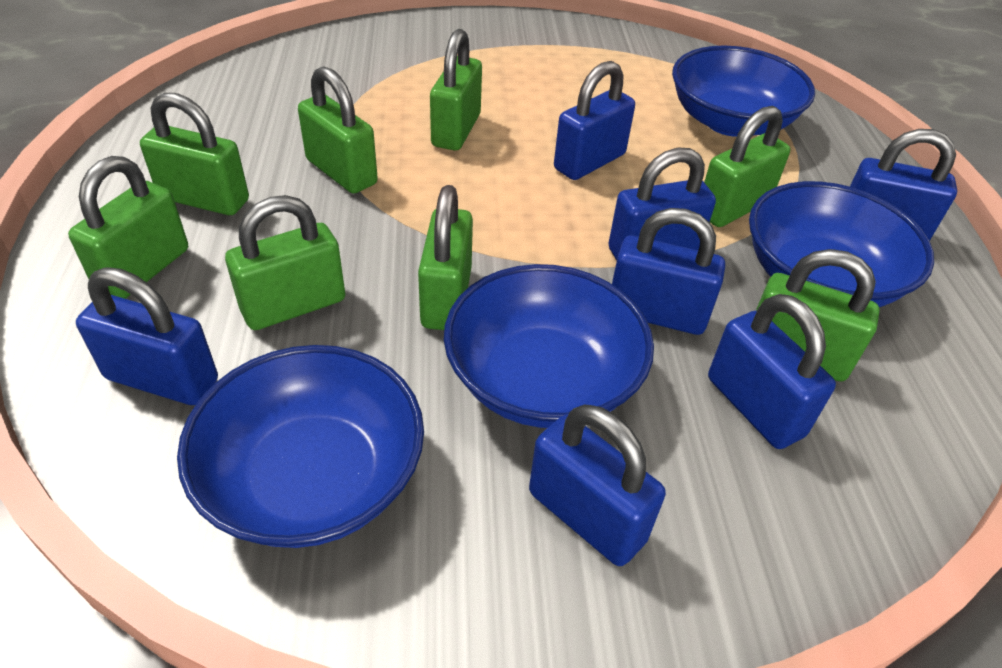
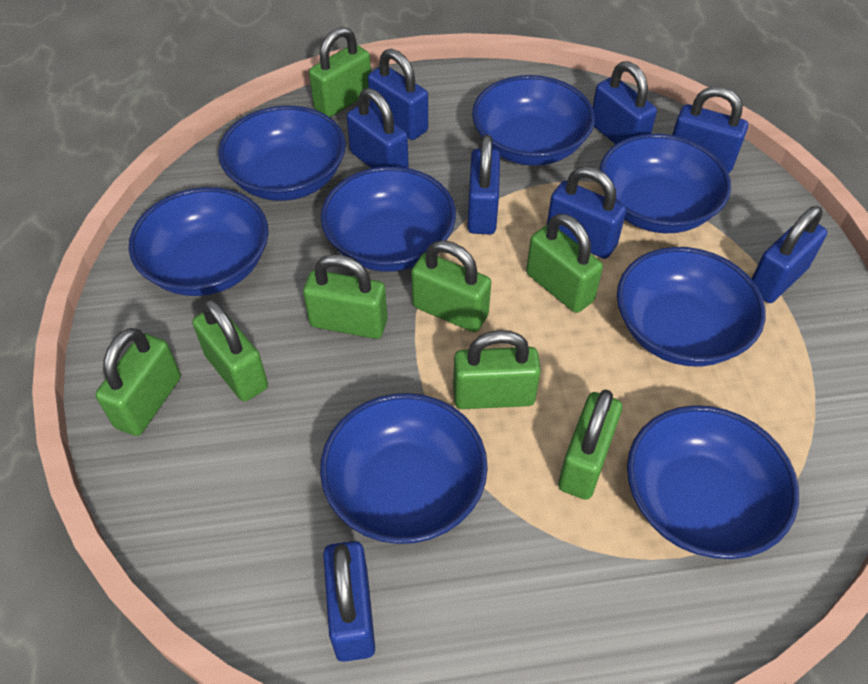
blue bowl: [177,345,424,548] [444,264,654,428] [672,46,815,137] [749,181,934,307] = 4 -> [129,187,269,296] [218,106,346,201] [320,393,488,544] [321,166,456,272] [472,75,595,166] [599,134,731,233] [617,247,765,367] [627,405,799,559] = 8
blue padlock: [76,267,218,405] [529,405,666,566] [554,61,635,180] [609,148,716,260] [612,208,725,335] [708,294,836,449] [850,129,957,241] = 7 -> [323,541,375,662] [347,88,409,168] [368,49,428,140] [467,135,500,234] [547,167,626,259] [593,61,657,144] [672,86,748,173] [752,206,827,303] = 8

